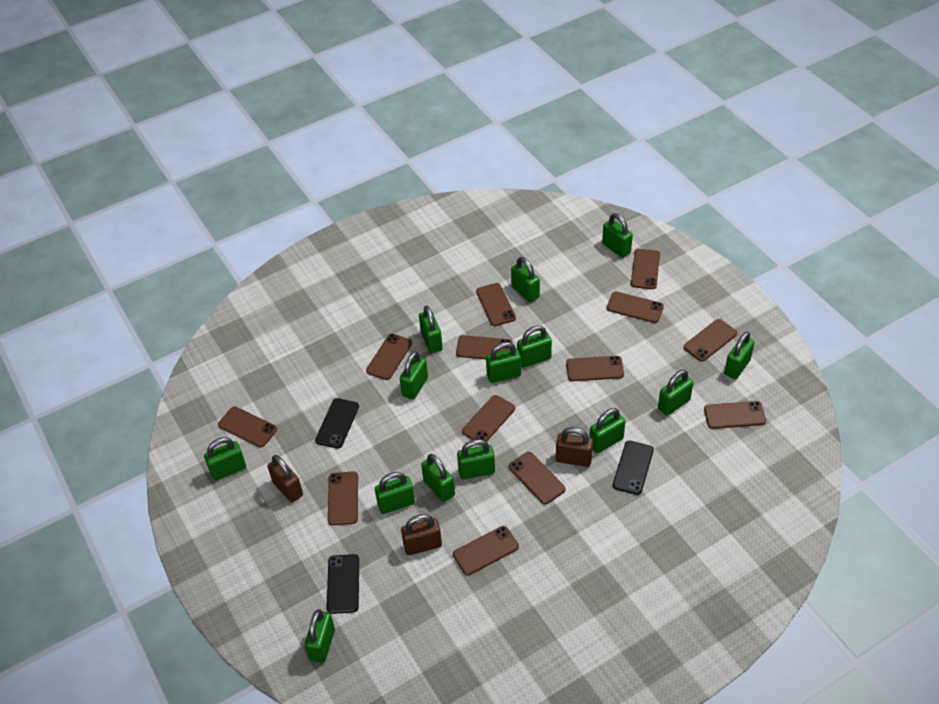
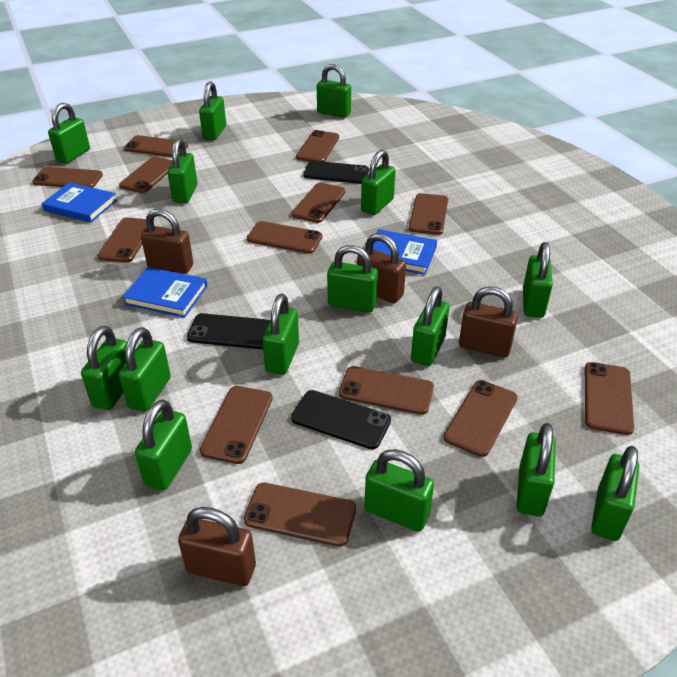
blue book: none = 0 -> [42,182,117,223] [122,267,207,318] [373,229,437,275] = 3
brown padlock: [267,455,303,502] [401,514,442,555] [556,427,593,467] = 3 -> [141,209,193,274] [178,507,256,586] [357,233,406,303] [459,286,518,358] = 4
green padlock: [204,437,246,481] [305,609,335,663] [375,472,415,514] [400,351,428,400] [419,306,443,353] [421,454,455,502] [457,439,495,479] [486,342,521,383] [511,257,540,302] [517,326,552,368] [589,408,625,453] [602,213,633,258] [658,370,693,416] [724,331,755,379] = 14 -> [48,103,90,163] [81,326,127,410] [118,327,171,412] [135,399,192,491] [168,138,197,203] [199,82,226,140] [262,294,299,375] [317,64,351,118] [327,245,378,312] [361,150,396,215] [364,449,434,532] [411,286,449,366] [516,423,556,517] [523,242,553,318] [591,446,639,541] = 15

